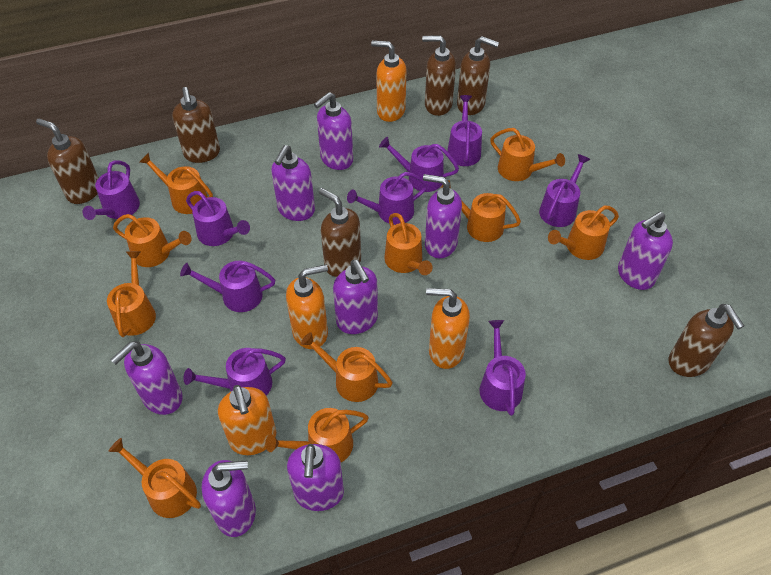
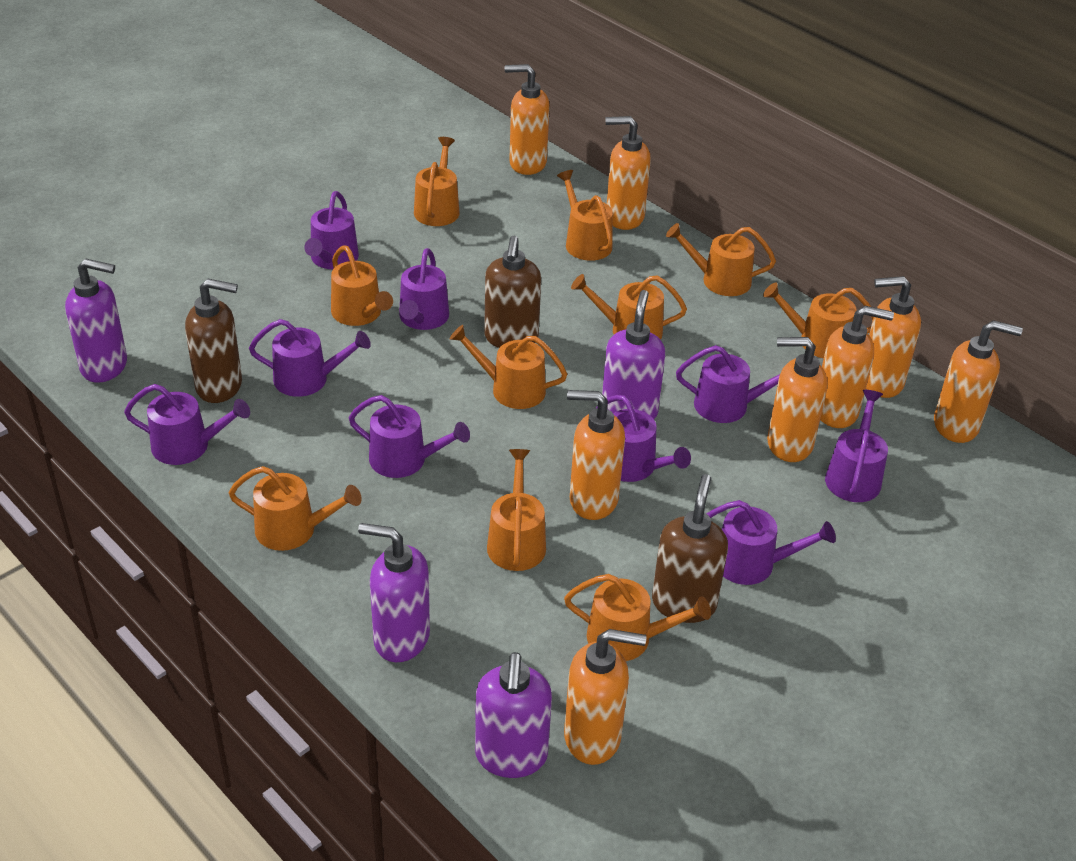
brown soap dispenser: [36,119,99,204] [172,87,220,163] [319,188,361,277] [422,35,456,116] [457,36,499,115] [668,304,744,377] = 6 -> [185,279,242,403] [484,236,541,348] [652,474,728,623] = 3
orange soap dispenser: [218,385,276,455] [286,264,328,349] [371,40,407,122] [426,288,470,369] = 4 -> [504,64,550,175] [564,629,646,765] [567,390,625,520] [605,116,651,230] [767,337,828,462] [820,306,894,428] [866,276,921,398] [934,320,1023,443] = 8
purple soap dispenser: [110,341,183,415] [202,460,256,537] [271,145,315,221] [287,444,344,511] [314,92,353,170] [333,260,378,334] [423,174,462,258] [618,212,673,290] = 8 -> [65,259,127,383] [358,523,430,662] [475,652,552,778] [602,290,665,419] = 4

